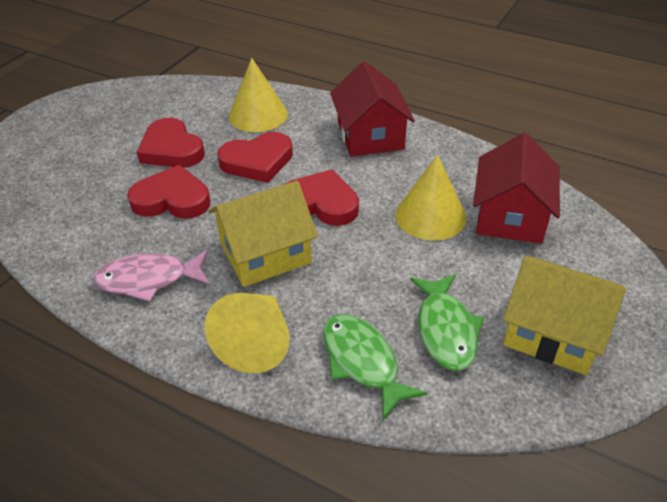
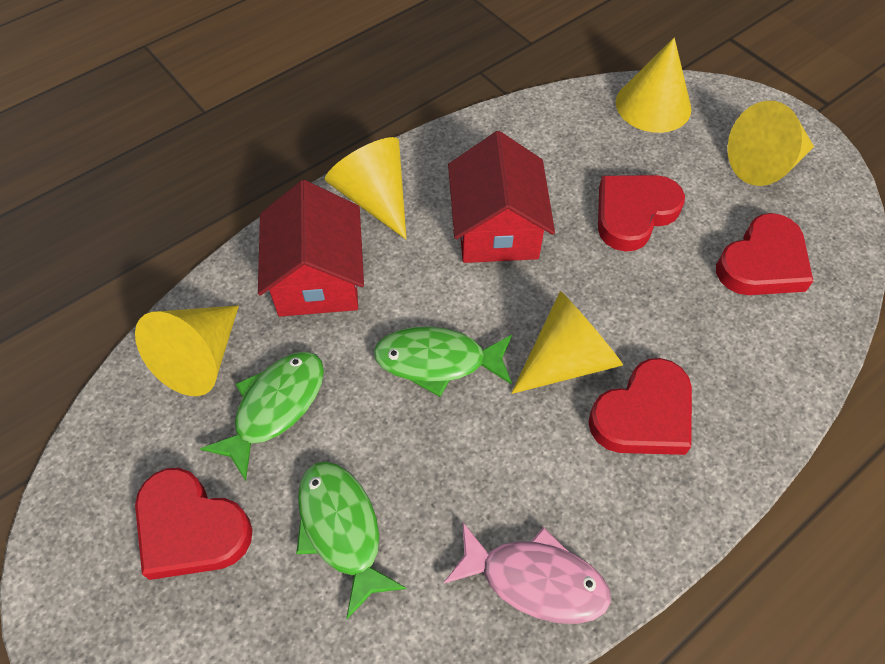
green fish: [323,314,427,420] [410,274,485,371] = 2 -> [200,351,324,481] [296,461,407,619] [373,327,512,397] = 3
yellow cone: [205,293,290,373] [229,58,287,132] [396,155,466,241] = 3 -> [135,305,239,396] [325,137,407,239] [511,291,623,394] [616,38,692,133] [727,101,814,186] = 5
yellow house: [208,181,318,287] [503,256,626,375] = 2 -> none = 0

